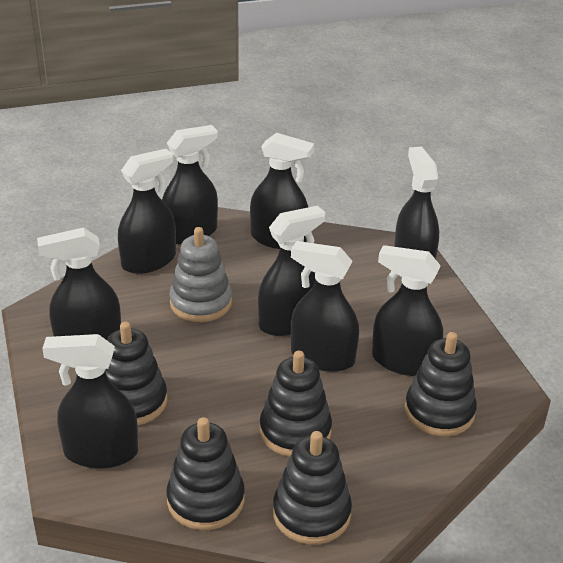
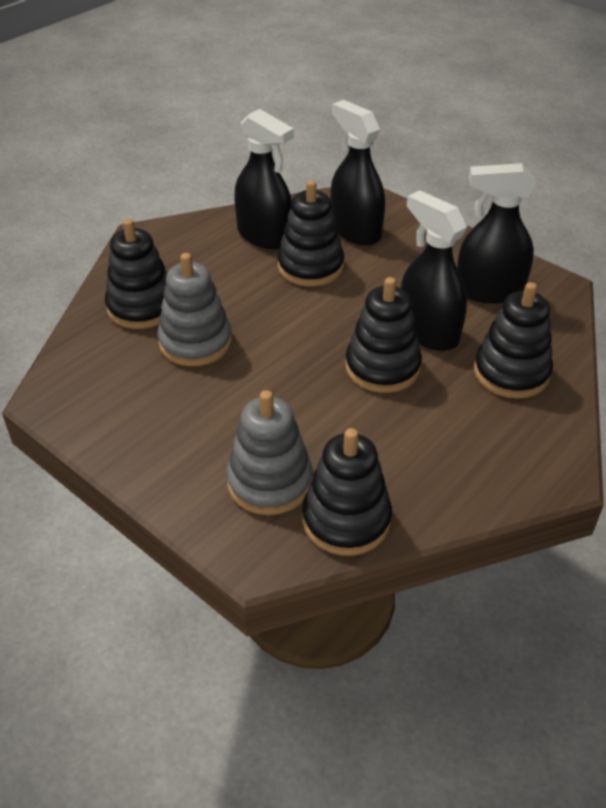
black spray bottle: [37,228,121,340] [42,334,138,469] [118,149,176,274] [162,125,218,244] [250,133,314,249] [258,206,325,336] [291,241,359,372] [372,245,443,376] [394,146,439,259] = 9 -> [234,109,294,249] [330,100,385,245] [401,190,467,351] [457,163,536,303] = 4
grey stacking toy: [169,227,232,322] = 1 -> [157,253,232,366] [226,390,313,515] = 2

